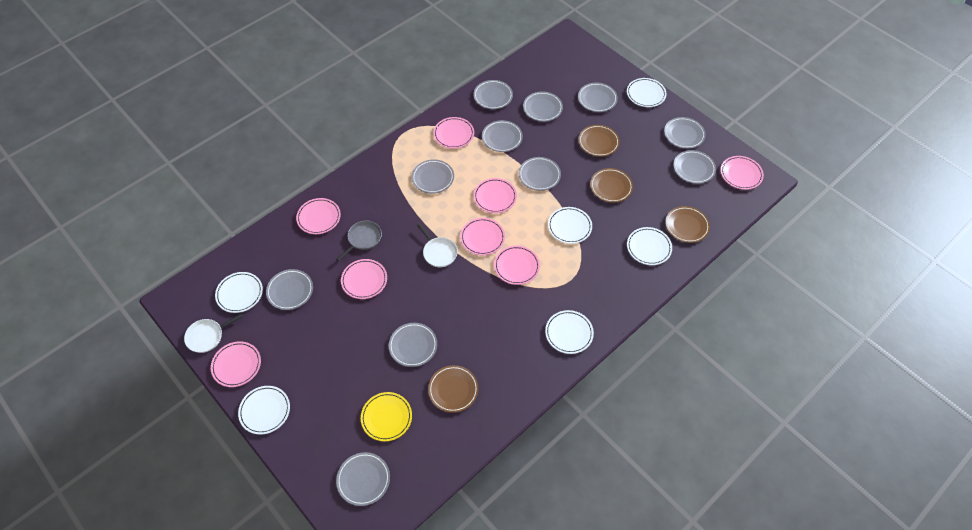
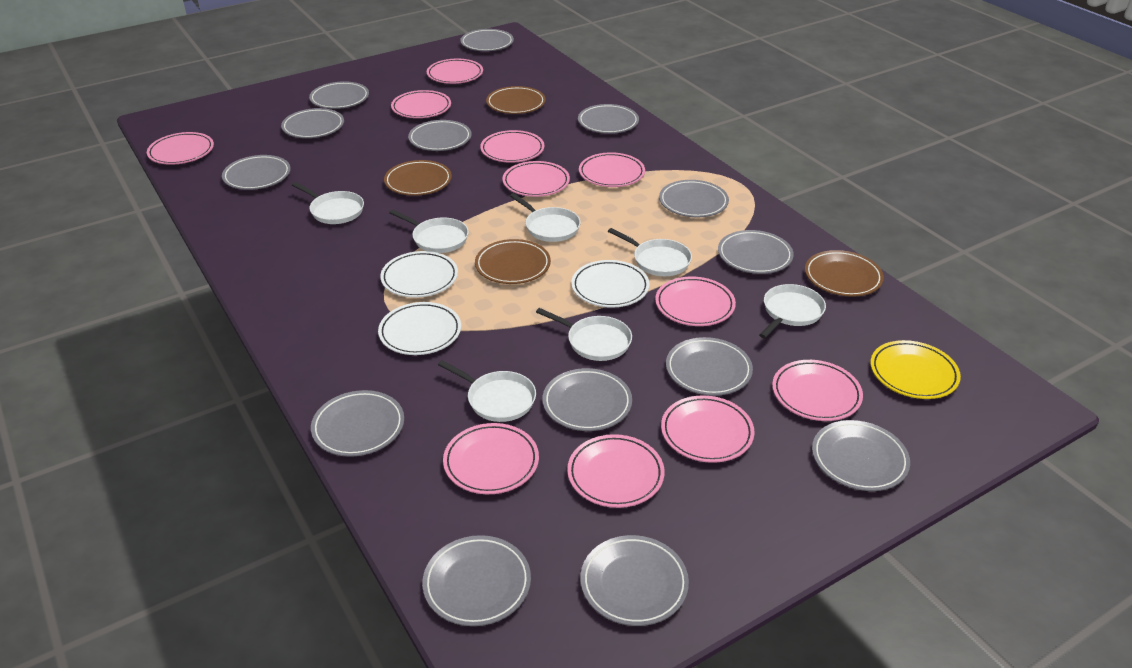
grey pan: [336,221,382,261] = 1 -> none = 0
grey plate: [266,269,313,310] [336,452,390,506] [389,323,437,367] [412,159,454,194] [473,80,513,109] [482,120,523,152] [519,157,561,191] [523,92,563,122] [578,83,618,112] [664,117,706,149] [673,150,716,184] = 11 -> [222,155,291,190] [281,108,344,138] [309,81,369,109] [311,390,404,457] [408,120,472,151] [422,535,531,626] [460,29,514,51] [543,368,632,431] [578,104,639,134] [580,535,689,626] [659,180,729,217] [666,337,753,396] [718,230,794,274] [812,420,910,491] = 14
pink plate: [211,341,261,387] [296,198,341,234] [341,259,387,299] [433,117,474,149] [460,218,505,255] [474,178,517,213] [494,246,540,285] [720,156,764,190] = 8 -> [147,132,214,165] [391,90,451,118] [427,59,483,84] [443,423,539,494] [480,130,544,163] [502,161,570,197] [567,434,665,508] [579,152,645,187] [655,277,736,326] [661,395,755,463] [772,360,863,421] = 11
white pan: [184,313,243,353] [417,223,458,267] = 2 -> [292,182,364,224] [389,209,469,253] [438,360,536,422] [510,193,581,242] [536,308,632,361] [608,228,692,276] [759,284,826,338] = 7
white plate: [215,272,263,313] [238,386,290,435] [545,310,594,354] [548,207,592,244] [627,78,666,107] [627,227,672,265] = 6 -> [378,302,461,355] [380,251,458,298] [571,260,649,308] = 3

